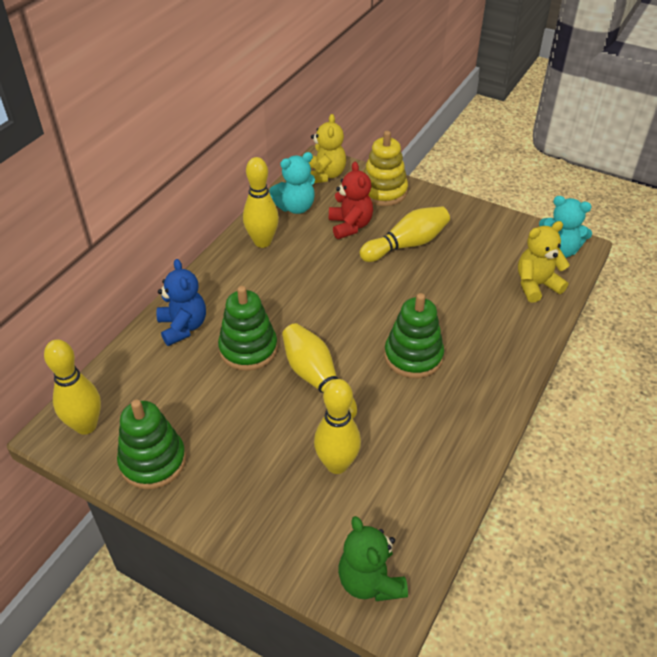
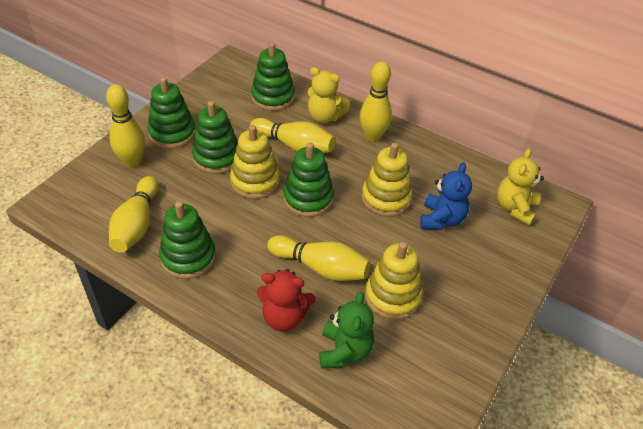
green stacking toy: [117,400,186,489] [218,286,278,371] [384,293,444,378] = 3 -> [148,77,196,149] [159,201,216,279] [192,101,238,174] [251,42,295,111] [283,143,334,217] = 5
turquoise teddy bear: [269,152,315,214] [539,196,592,258] = 2 -> none = 0
yellow stacking toy: [364,131,408,206] = 1 -> [230,125,280,199] [362,143,413,217] [365,242,423,320] = 3

